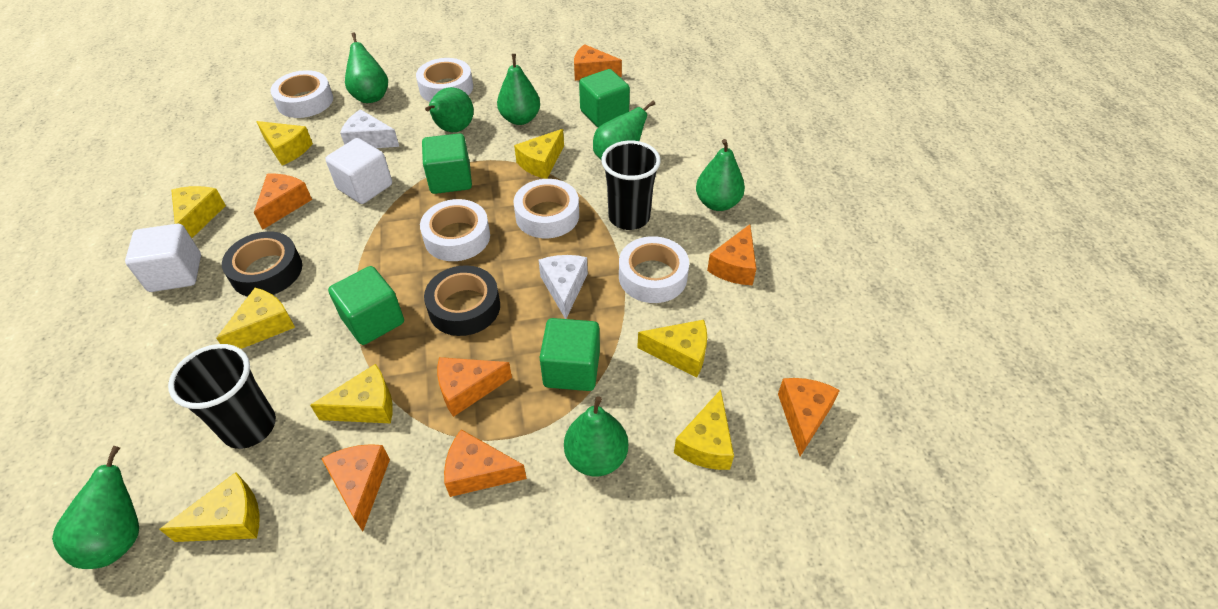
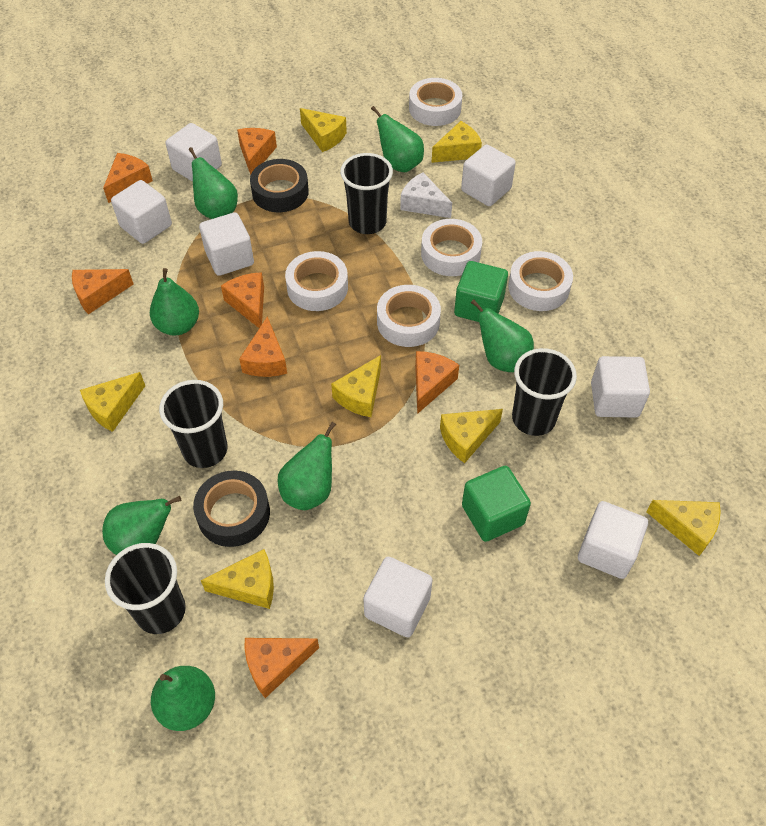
black cup: [168,344,276,449] [601,140,661,230] = 2 -> [105,543,186,634] [159,380,228,468] [340,153,393,234] [512,348,577,436] = 4
green cube: [328,266,404,345] [422,133,472,194] [539,318,600,391] [579,69,630,128] = 4 -> [454,261,508,322] [462,466,531,542] = 2
white cheese: [340,109,399,148] [539,255,588,319] = 2 -> [400,172,452,218] = 1
white cube: [125,224,201,292] [325,138,392,204] = 2 -> [111,180,172,244] [166,123,222,182] [199,212,254,276] [363,557,433,637] [461,145,516,206] [578,501,648,579] [591,356,650,418] = 7
yellow cheese: [159,472,260,542] [171,186,226,238] [216,288,295,349] [256,121,313,165] [310,364,393,423] [514,129,564,179] [637,320,707,377] [674,390,734,470] = 8 -> [80,372,145,432] [201,549,274,609] [300,108,347,152] [331,355,381,417] [432,121,482,163] [440,409,503,463] [646,500,721,556] = 7

